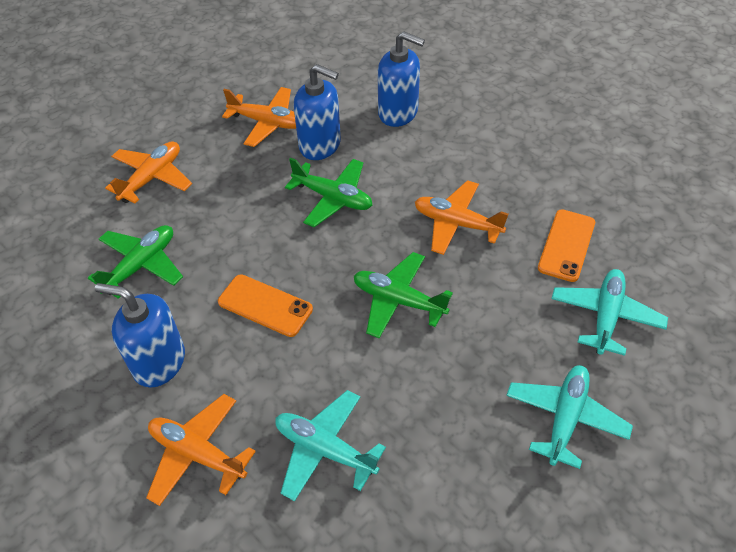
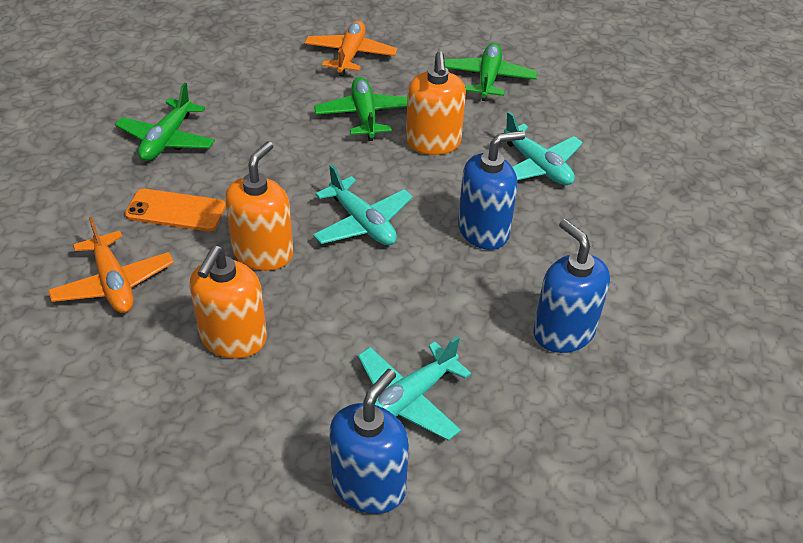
orange phone: [218,274,313,337] [538,209,595,282] = 2 -> [125,189,226,231] = 1
orange plane: [105,141,192,203] [146,394,256,506] [222,87,296,147] [415,180,509,255] = 4 -> [48,216,174,313] [305,21,397,77] = 2
orange soap dispenser: none = 0 -> [190,246,267,359] [225,141,293,271] [406,51,466,155] = 3

